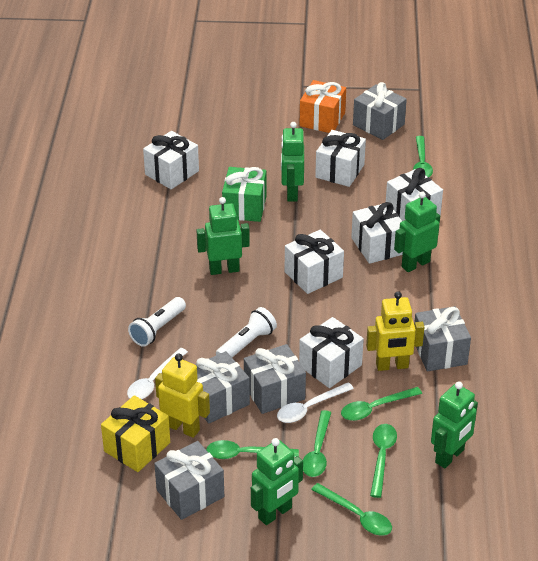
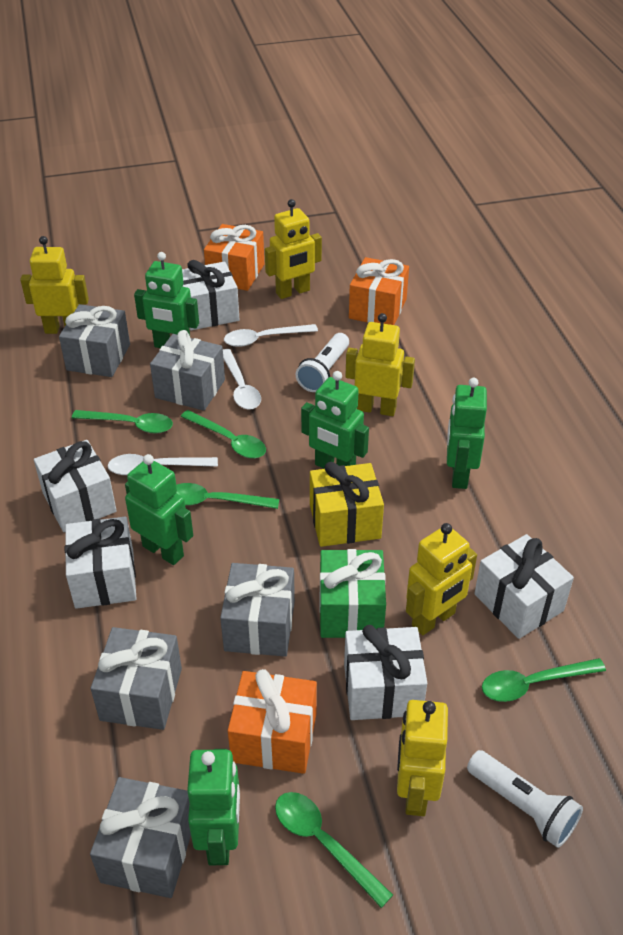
green spoon: [206,440,299,459] [303,410,331,477] [311,483,392,536] [341,387,422,421] [370,424,397,498] [413,136,433,177] = 6 -> [72,410,173,434] [176,483,279,509] [181,410,266,458] [275,792,393,908] [482,658,606,702] = 5
orange gift: [299,80,346,133] = 1 -> [204,224,264,291] [228,669,317,774] [349,257,409,325] = 3
white gift: [143,131,199,189] [285,230,344,294] [299,317,364,388] [315,130,366,187] [351,202,403,264] [386,168,443,221] = 6 -> [34,440,117,532] [65,516,136,609] [182,260,239,330] [344,625,427,720] [474,534,574,639] = 5
white spoon: [127,348,188,399] [277,382,354,423] = 2 -> [108,454,218,475] [223,349,261,410] [224,324,318,347] = 3
yellow robot: [155,354,210,438] [366,291,424,371] = 2 -> [20,236,89,334] [265,199,322,299] [345,313,415,416] [397,700,448,816] [406,523,477,635] = 5

